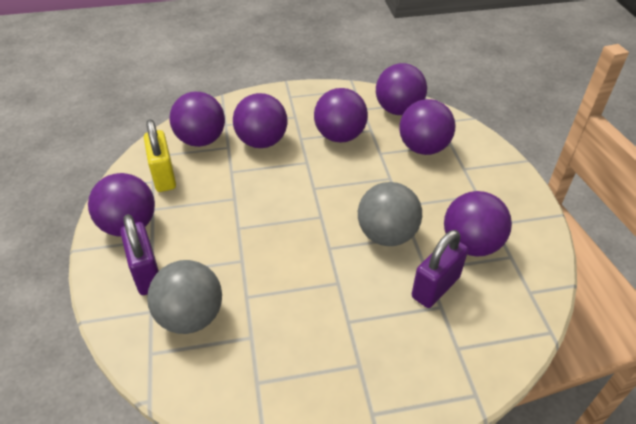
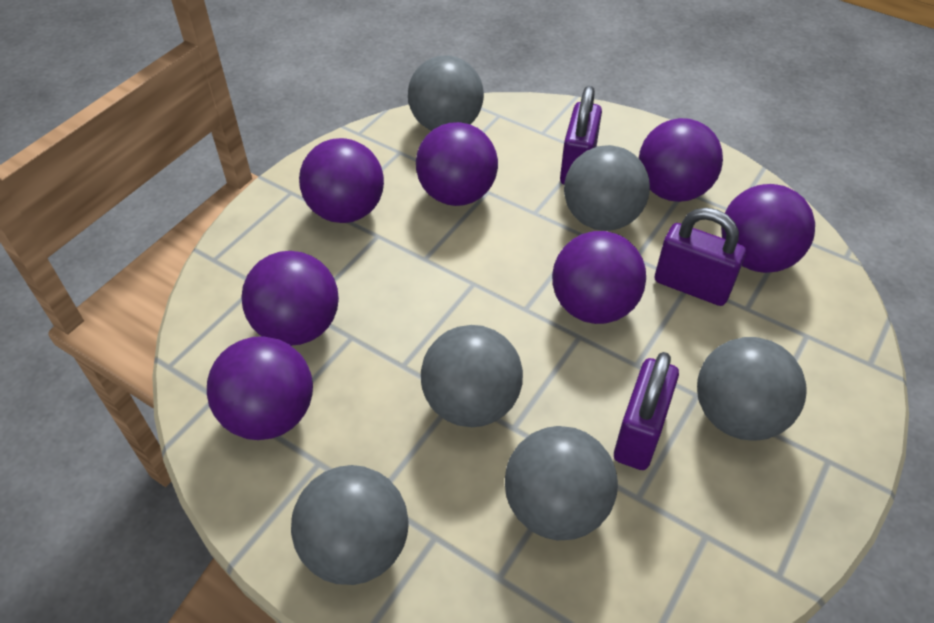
grey ball: [147,260,222,334] [358,182,422,246] = 2 -> [291,465,408,585] [408,55,484,131] [421,325,523,427] [505,426,618,540] [564,145,650,231] [697,337,807,441] = 6
purple padlock: [120,214,159,295] [412,230,468,308] = 2 -> [560,86,602,184] [614,352,679,470] [655,208,746,306] = 3
yellow padlock: [144,119,176,192] = 1 -> none = 0

